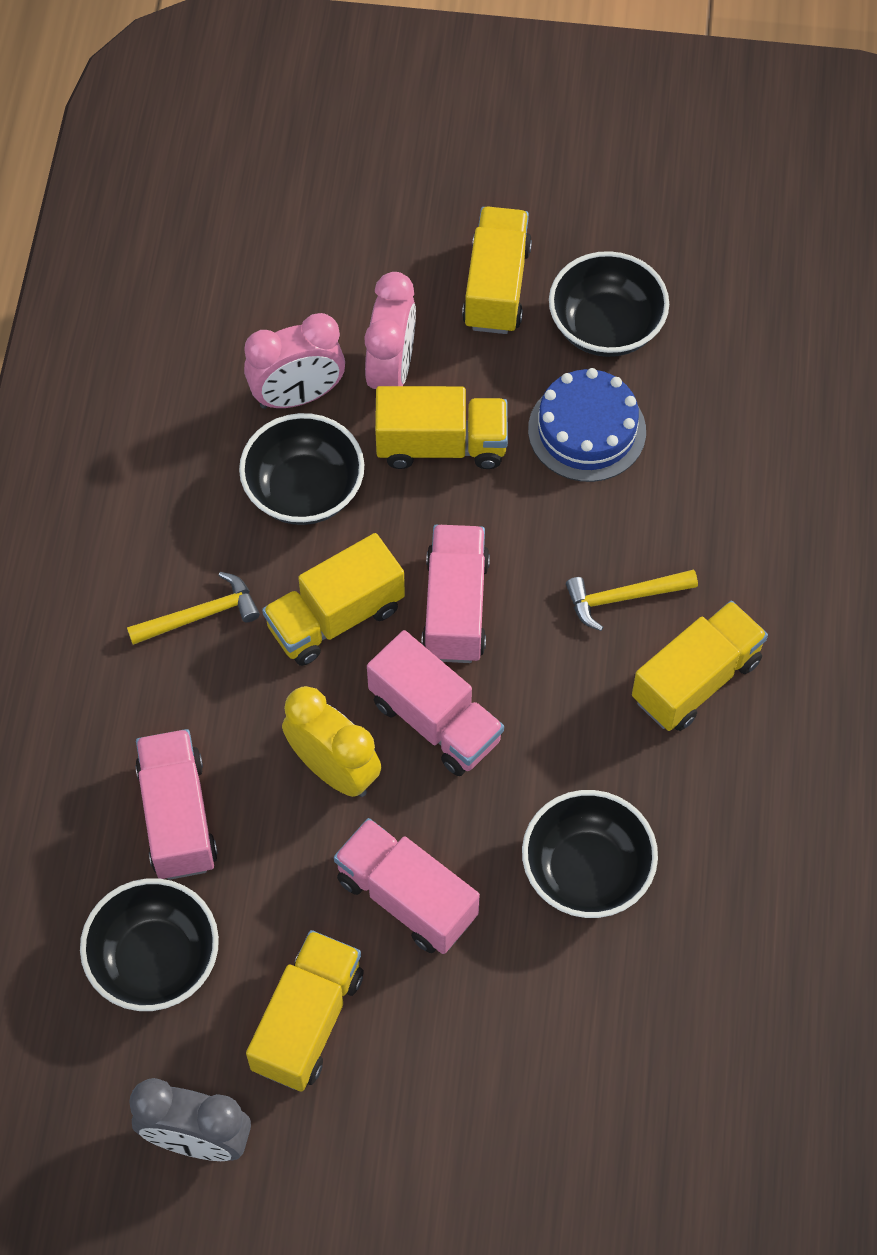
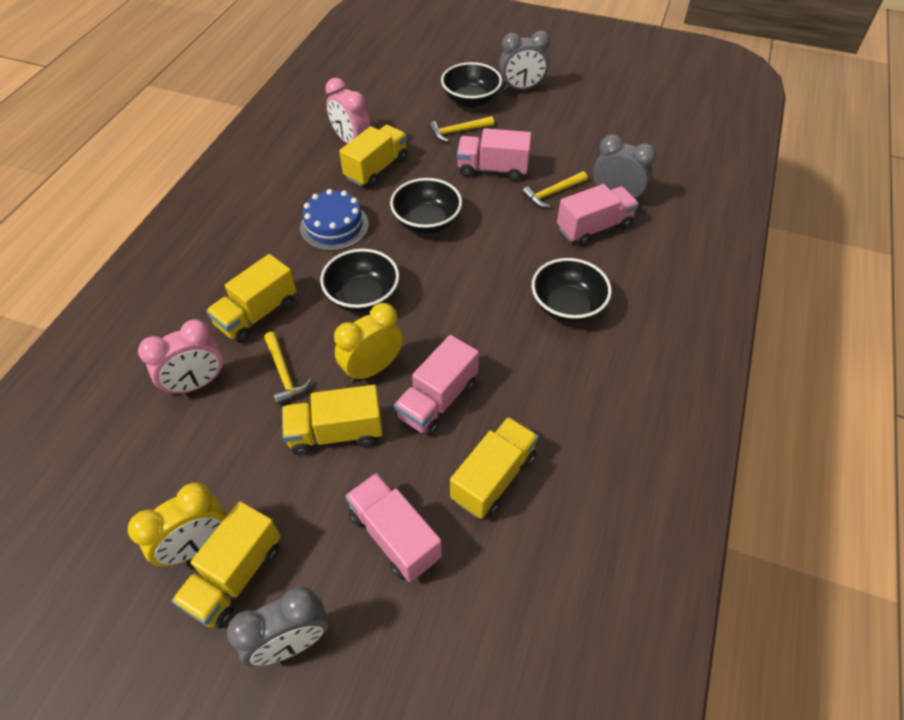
grey clock: [129,1078,251,1161] = 1 -> [227,586,329,666] [499,31,550,91] [593,134,656,202] = 3
yellow clock: [282,686,381,797] = 1 -> [128,482,226,566] [334,303,403,382] = 2
yellow hammer: [127,572,260,645] [566,570,698,631] = 2 -> [264,332,312,405] [429,116,494,142] [522,171,588,207] = 3

